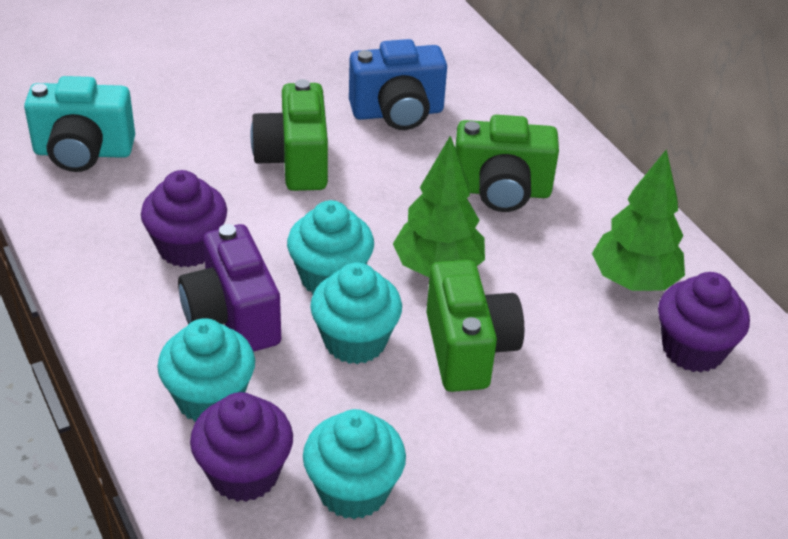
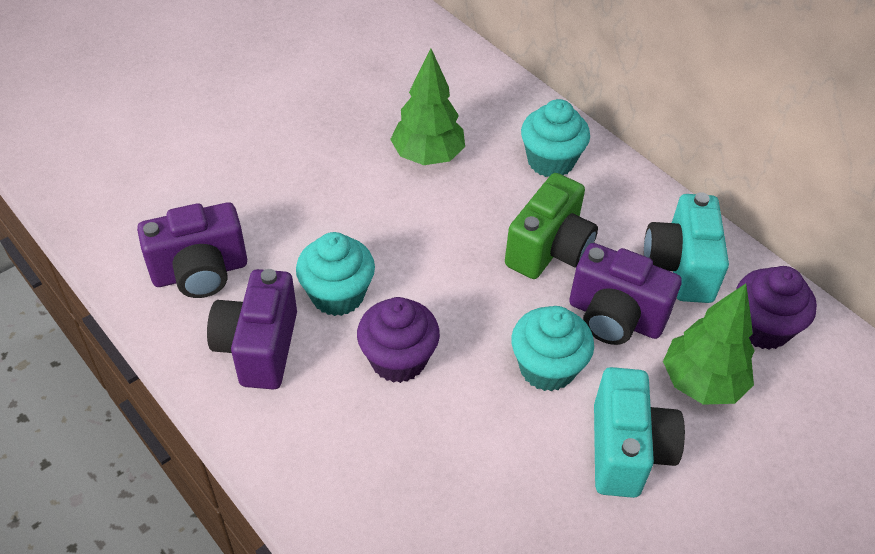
blue camera: [349,39,447,130] = 1 -> none = 0
green camera: [251,79,328,191] [427,260,524,392] [455,115,559,212] = 3 -> [505,173,598,279] = 1
purple camera: [178,224,281,352] = 1 -> [137,202,247,298] [207,269,297,389] [569,243,682,345] = 3
purple cupcake: [141,170,227,267] [190,392,293,502] [658,272,750,372] = 3 -> [357,297,440,383] [736,266,817,350] = 2
turquoise camera: [24,76,135,172] = 1 -> [594,367,685,498] [644,192,729,303] = 2
turquoise cupcake: [157,318,255,422] [287,200,374,295] [303,409,406,519] [310,262,402,364] = 4 -> [296,232,375,316] [511,306,594,391] [521,99,590,177] = 3

